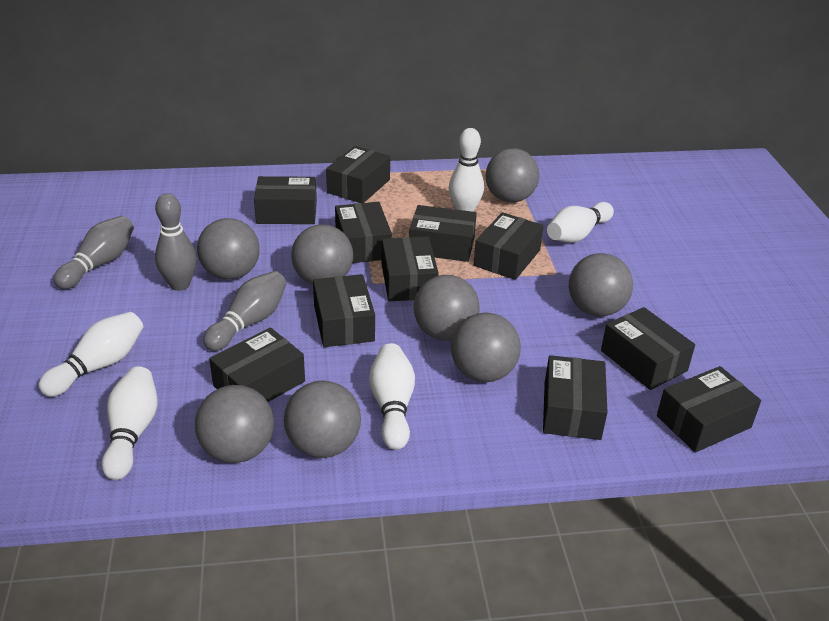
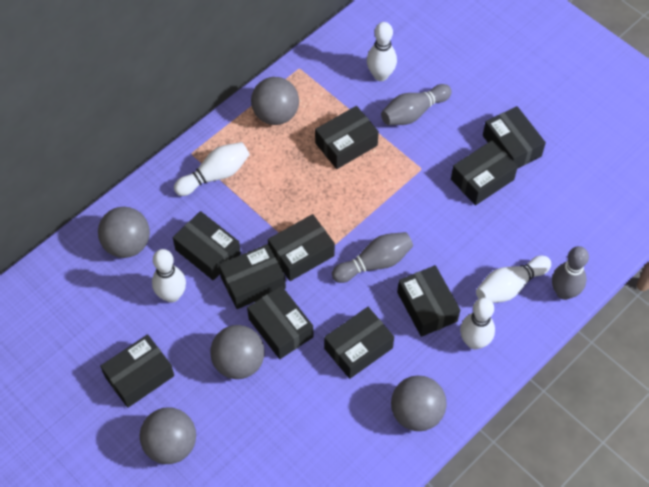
black box: [209,327,305,402] [254,176,317,224] [313,274,375,347] [326,146,390,203] [335,202,392,263] [382,236,438,301] [409,205,477,262] [474,212,544,280] [543,355,608,440] [601,307,695,390] [657,366,761,453] = 11 -> [100,334,174,408] [173,211,241,281] [219,244,286,309] [247,286,313,359] [268,214,335,281] [315,106,379,169] [324,307,394,379] [397,265,460,337] [451,140,518,205] [483,106,546,169] = 10
grey ball: [195,385,274,463] [197,218,260,280] [284,380,361,458] [291,224,353,285] [413,275,480,341] [451,312,521,382] [486,148,539,202] [569,253,633,316] = 8 -> [98,207,150,258] [140,407,196,464] [210,325,265,379] [251,77,299,125] [391,375,447,431] = 5

